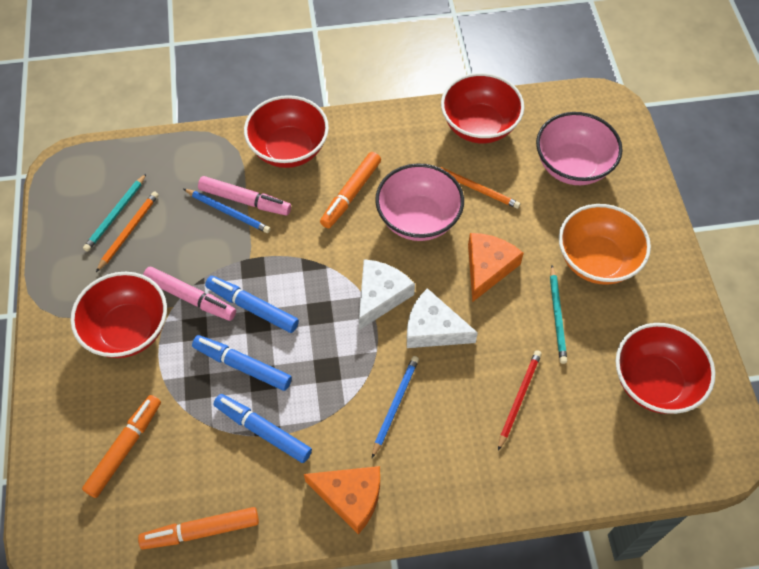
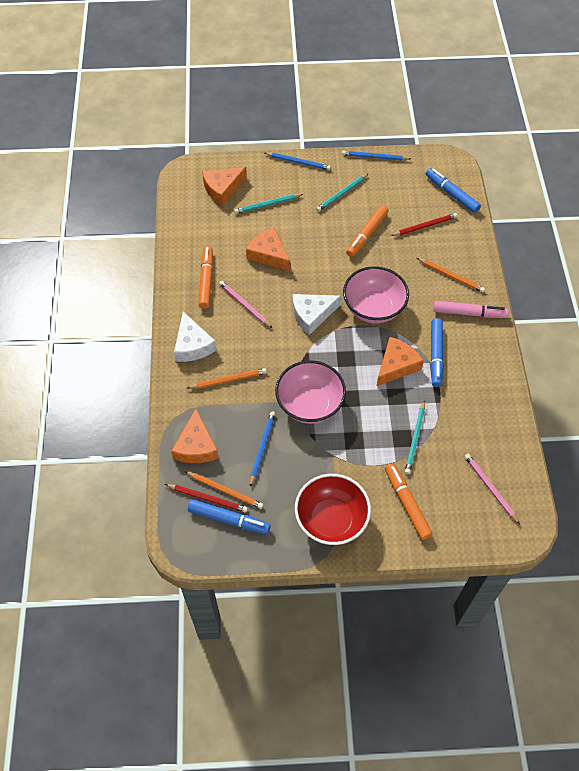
blue pencil: [184,189,271,233] [372,356,419,458] = 2 -> [250,412,275,487] [265,152,331,170] [342,151,411,160] = 3
orange bowl: [559,204,651,285] = 1 -> none = 0
orange cheese: [304,466,380,535] [468,233,524,302] = 2 -> [171,409,219,463] [202,167,247,206] [246,227,291,271] [376,337,424,387] = 4
orange pencil: [96,191,159,272] [436,166,520,209] = 2 -> [185,471,263,509] [187,368,267,389] [417,258,485,292] = 3
pink marker: [143,267,236,321] [198,176,291,216] = 2 -> [433,301,509,318] = 1
pink pencil: none = 0 -> [219,281,272,328] [464,454,520,524] = 2
red bowl: [71,272,167,358] [244,95,329,168] [441,73,524,143] [616,323,715,414] = 4 -> [295,474,371,545] = 1
red pencil: [498,350,542,451] = 1 -> [165,484,248,513] [391,213,458,236] = 2
turquoise pencil: [83,174,146,252] [550,265,567,364] = 2 -> [234,194,303,214] [316,174,368,212] [405,400,425,474] = 3

